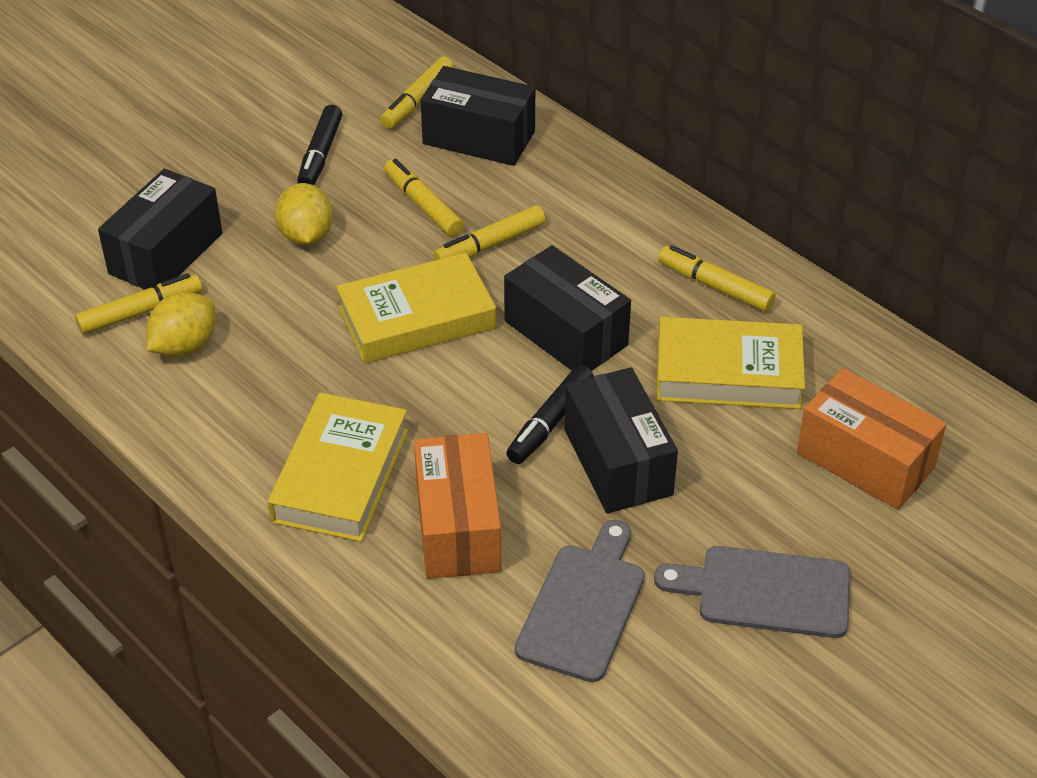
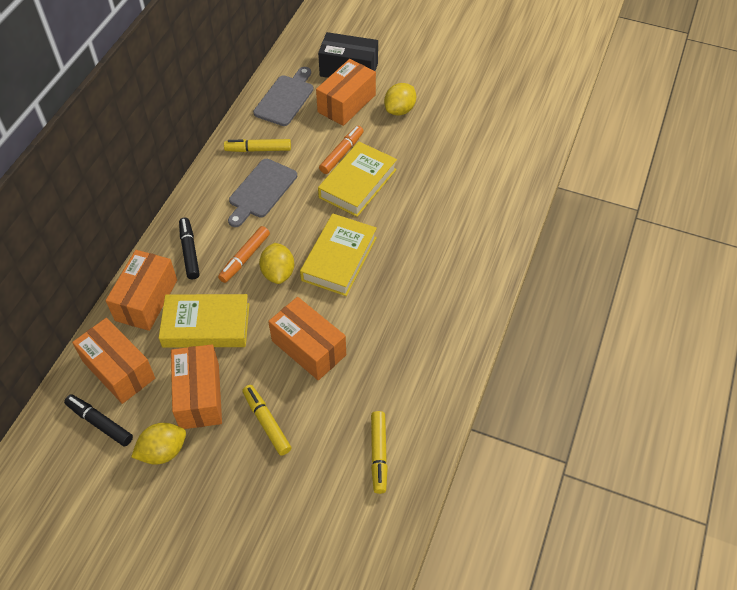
black box: [98,169,222,289] [421,66,535,166] [504,245,631,371] [564,367,678,513] = 4 -> [318,32,378,78] = 1
orange box: [414,433,501,579] [797,368,947,510] = 2 -> [72,318,155,404] [106,250,177,331] [171,344,222,429] [268,297,346,380] [316,59,376,126] = 5
orange marker: none = 0 -> [218,226,270,283] [319,126,364,174] = 2
yellow lemon: [146,292,216,357] [275,183,333,246] = 2 -> [131,423,186,465] [259,243,294,284] [384,83,416,116] = 3
yellow marker: [75,273,202,335] [380,56,454,129] [384,159,464,237] [434,205,545,260] [658,245,776,312] = 5 -> [224,139,291,152] [243,385,291,456] [371,411,388,494] = 3

